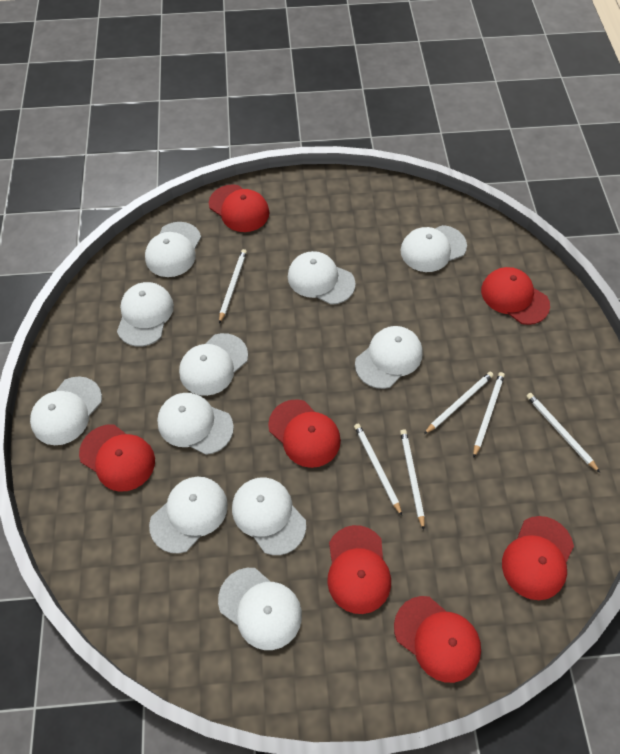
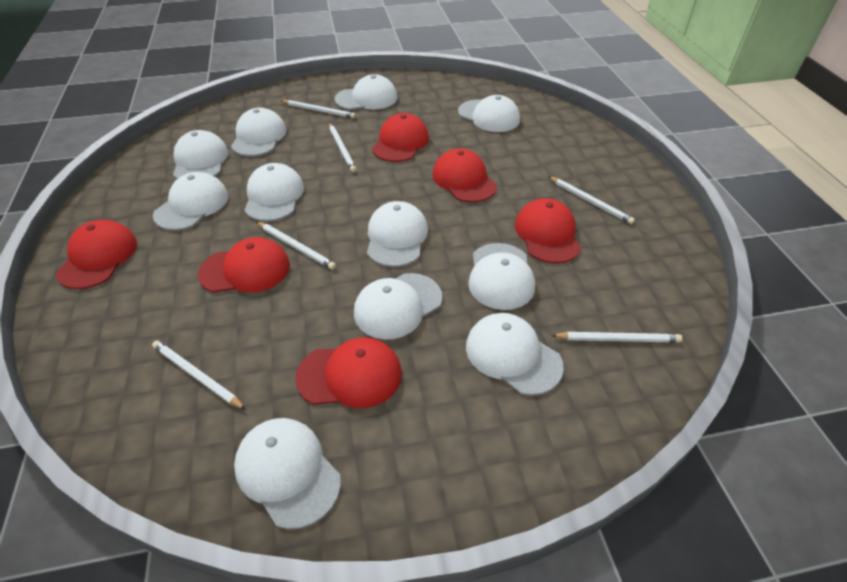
red cap: [79,424,155,492] [209,184,269,232] [268,399,341,468] [327,525,391,614] [394,596,481,683] [481,267,550,325] [502,516,574,600] = 7 -> [56,220,137,289] [198,237,290,293] [295,337,402,408] [372,113,429,162] [432,148,497,203] [515,198,581,264] = 6

